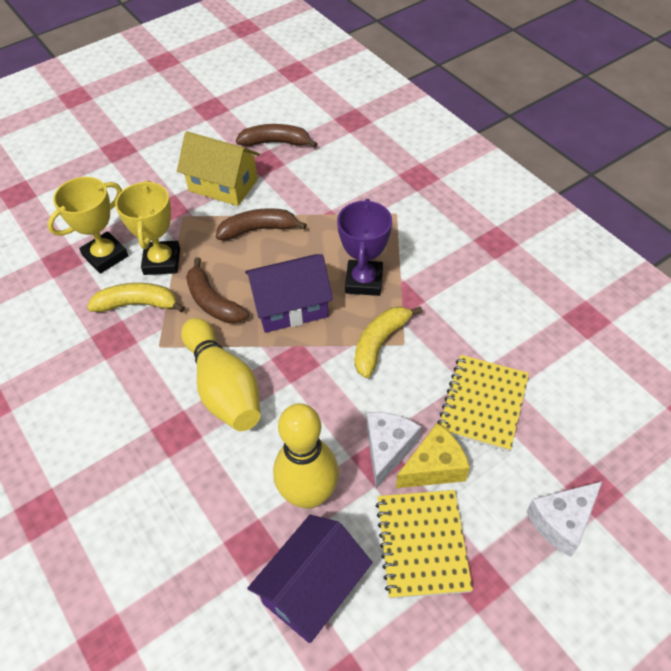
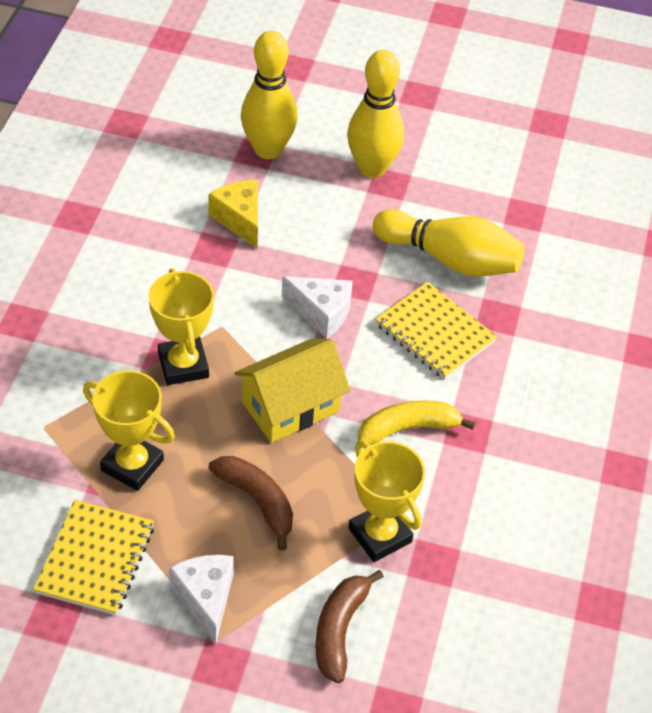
brown banana: [186,257,249,324] [216,208,307,240] [236,124,318,148] = 3 -> [208,456,293,551] [315,570,384,683] = 2
purple house: [245,254,333,333] [247,515,372,643] = 2 -> none = 0
purple trophy: [337,199,392,296] = 1 -> none = 0
yellow banana: [87,283,185,312] [354,306,422,378] = 2 -> [358,400,475,445] = 1
yellow bowling pin: [181,318,260,431] [273,403,339,509] = 2 -> [241,31,298,159] [347,50,404,178] [373,209,525,277] = 3
yellow trophy: [47,177,128,274] [115,180,180,275] = 2 -> [83,370,175,491] [148,268,214,385] [349,441,425,562] = 3

